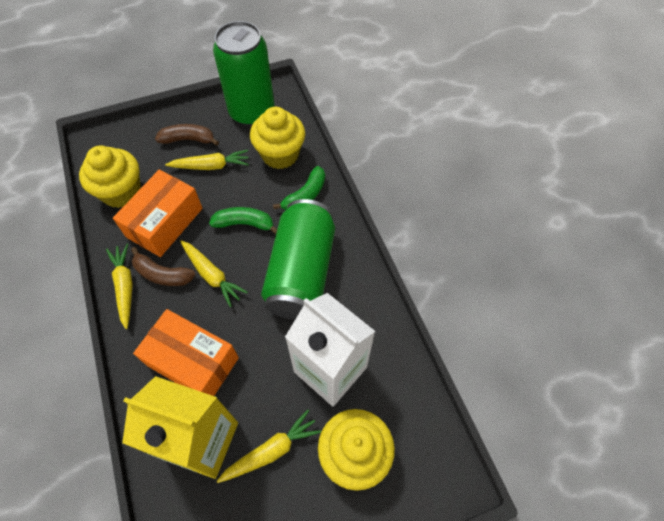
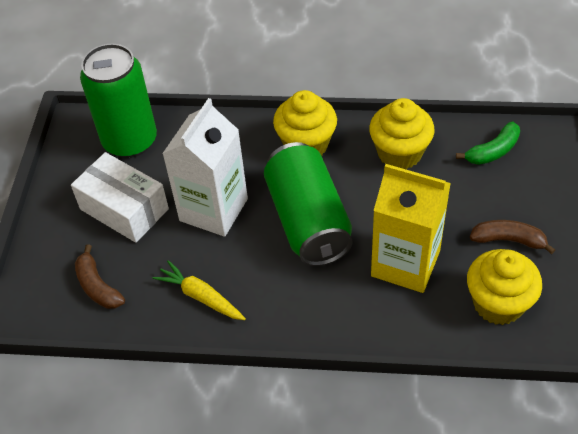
green banana: [209,207,277,234] [273,166,325,210] = 2 -> [456,122,520,165] = 1
orange box: [113,170,203,257] [133,309,239,396] = 2 -> none = 0
white box: none = 0 -> [71,152,169,243] = 1
yellow carrot: [106,243,132,329] [165,150,249,170] [180,240,248,307] [216,410,321,483] = 4 -> [153,260,246,320] = 1

